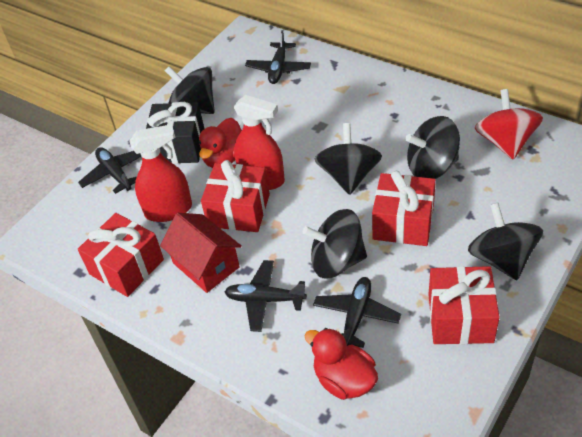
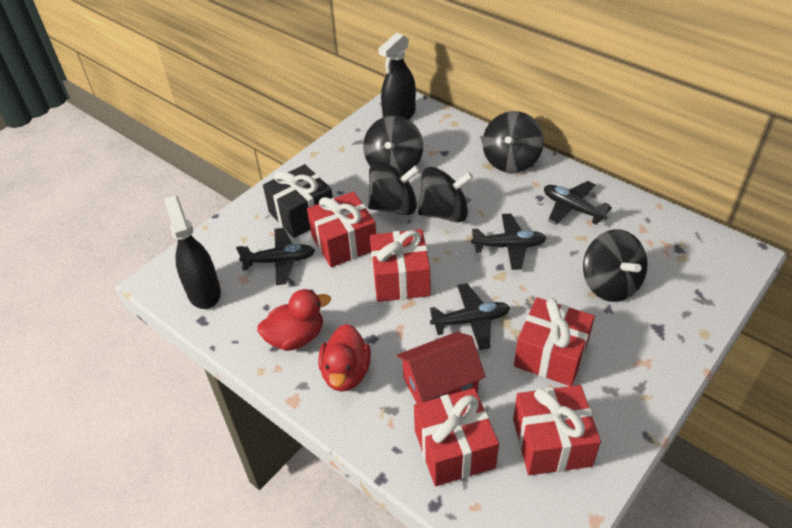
black spray bottle: none = 0 -> [164,196,221,309] [378,33,416,120] = 2
red gift: [78,213,164,297] [201,160,270,232] [372,171,436,246] [428,266,500,344] = 4 -> [307,192,376,267] [370,229,430,302] [414,388,499,486] [513,385,601,475] [514,297,595,386] = 5
red spinning top: [475,89,543,159] = 1 -> none = 0
red spray bottle: [129,124,192,222] [234,95,285,190] = 2 -> none = 0

